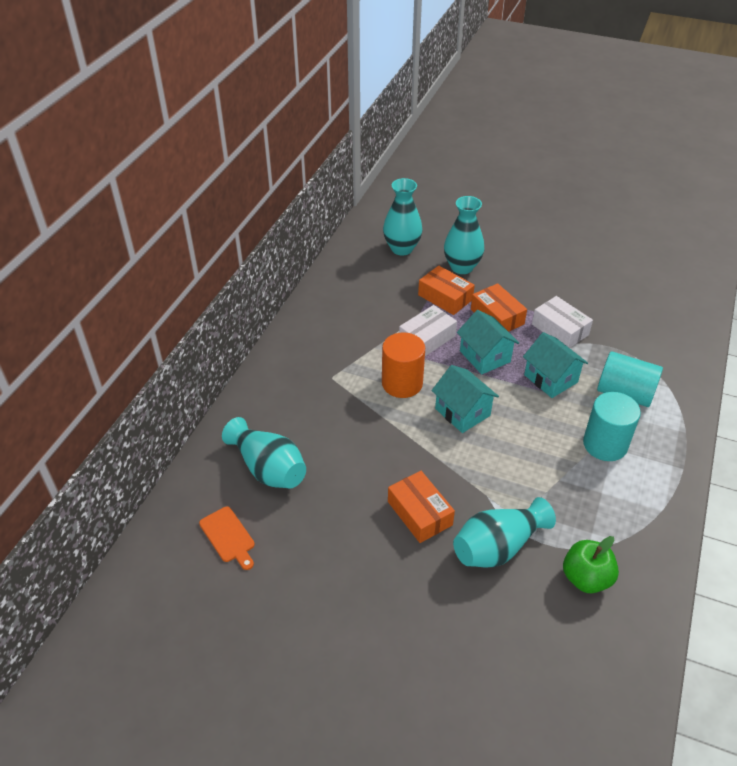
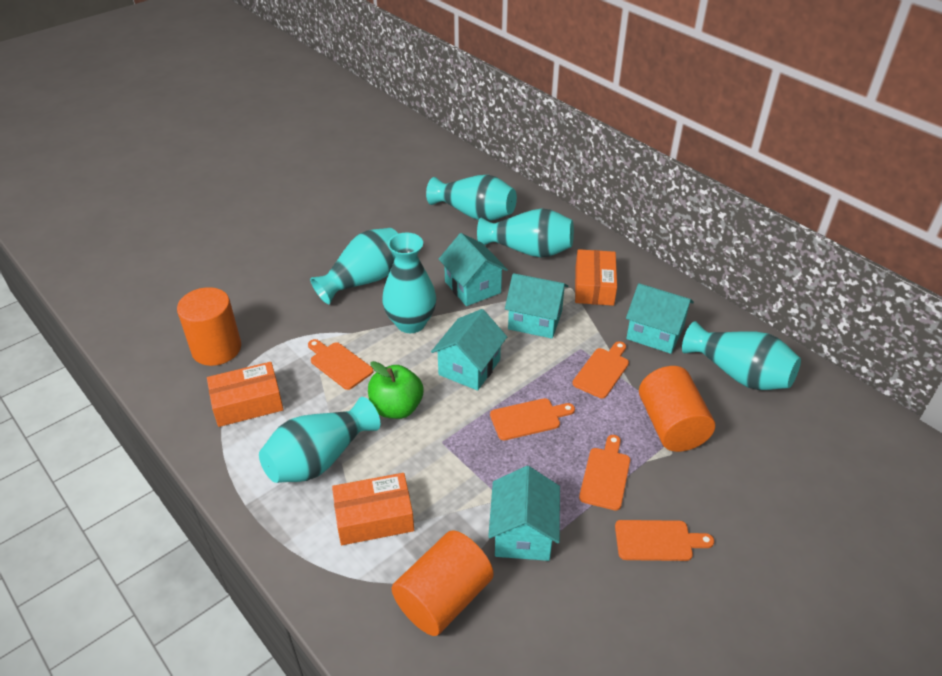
orange cutting board: [199,506,255,570] = 1 -> [308,339,373,390] [490,398,575,440] [572,341,629,399] [579,435,630,511] [615,520,714,561] = 5
orange cylinder: [382,332,425,398] = 1 -> [177,287,241,366] [391,530,494,636] [639,366,715,452] = 3
turquoise cylinder: [583,392,641,461] [597,351,663,407] = 2 -> none = 0
turquoise house: [432,365,499,433] [457,310,519,374] [523,332,588,398] = 3 -> [431,309,507,391] [439,233,508,306] [488,466,560,561] [505,273,568,339] [626,283,694,354] = 5
turquoise vase: [222,417,306,488] [383,178,422,256] [444,196,484,274] [453,497,556,567] = 4 -> [259,397,380,483] [310,228,398,304] [382,233,436,333] [426,175,517,221] [477,208,574,258] [682,321,801,390] = 6
white box: [399,305,457,356] [532,296,593,348] = 2 -> none = 0

